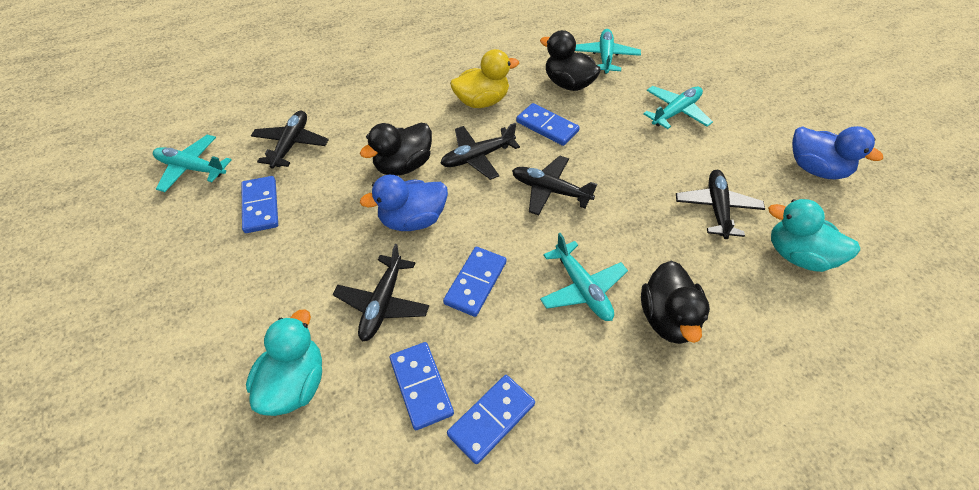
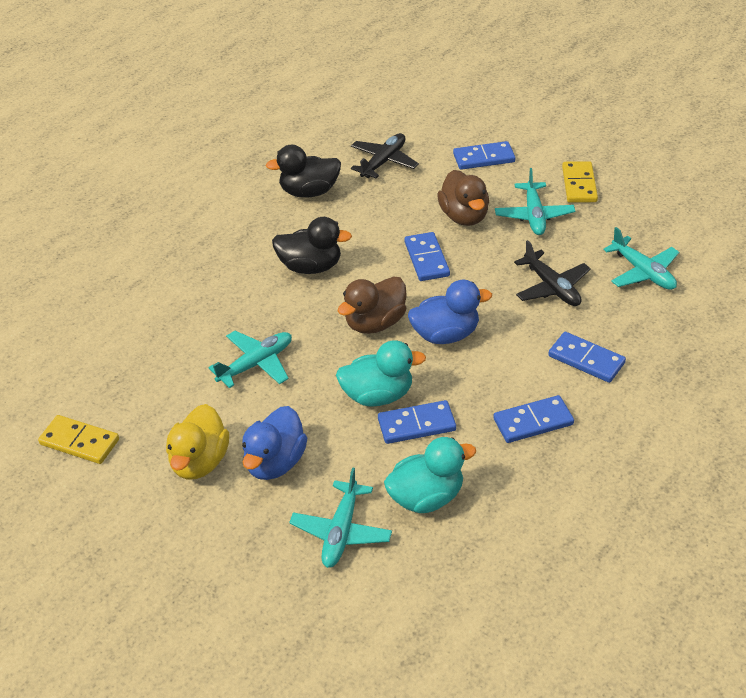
black duck: [360,123,432,176] [540,30,601,91] [641,261,710,344] = 3 -> [266,145,341,198] [272,217,352,274] = 2
black plane: [251,111,329,169] [333,244,429,342] [440,123,520,180] [512,156,597,215] [676,170,765,239] = 5 -> [351,133,419,178] [514,240,591,306] = 2
brown duck: none = 0 -> [338,276,407,334] [437,170,489,226] = 2
yellow domino: none = 0 -> [38,415,119,464] [562,161,598,203] = 2

